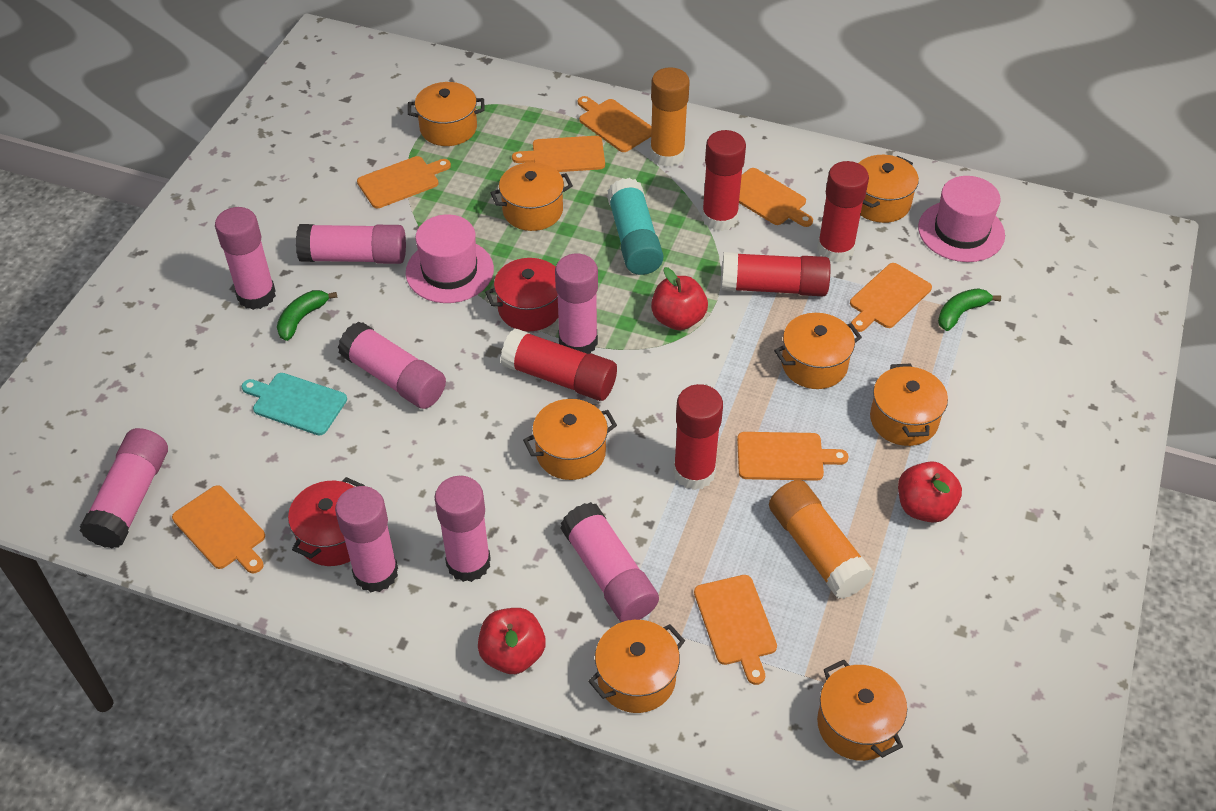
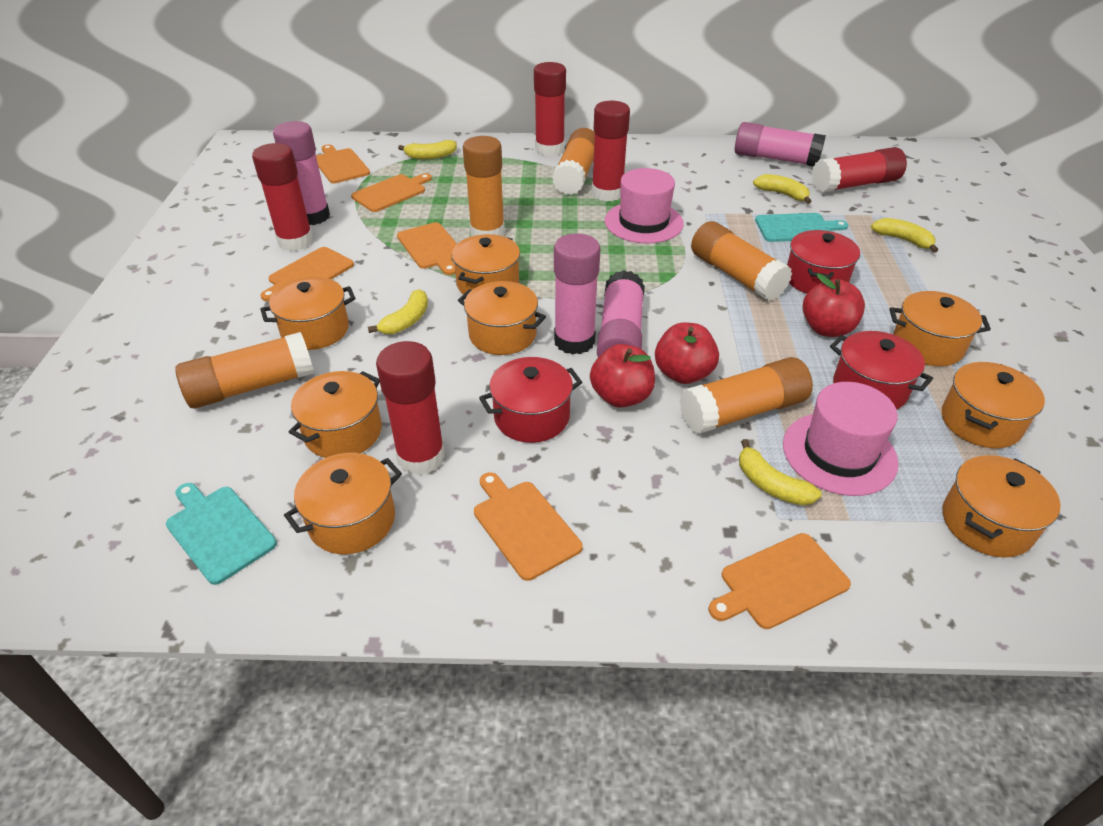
green banana: [277,290,337,341] [938,288,1001,331] = 2 -> none = 0
orange cutting board: [172,485,265,573] [357,156,451,208] [512,136,605,172] [578,96,652,152] [694,575,777,685] [737,432,848,481] [739,168,813,227] [850,263,932,332] = 8 -> [260,247,354,301] [316,144,370,183] [351,173,432,212] [397,222,457,275] [474,472,583,581] [709,533,851,629] = 6
orange glue stick: [650,67,690,167] [769,480,873,599] = 2 -> [175,332,314,408] [463,136,505,237] [552,128,595,195] [680,357,813,434] [691,221,792,301] = 5
pink glue stick: [80,428,168,549] [215,207,276,310] [296,224,406,264] [335,486,398,592] [338,321,446,409] [434,476,491,582] [555,254,598,354] [560,502,659,622] = 8 -> [273,121,330,225] [554,234,600,355] [597,270,645,357] [735,122,826,167] = 4
red pot: [288,477,365,566] [485,258,558,331] = 2 -> [479,357,582,443] [787,230,860,294] [830,331,933,410] = 3
turquoise cutting board: [242,373,347,435] = 1 -> [166,483,277,585] [755,213,848,242] = 2
turquoise glue stick: [607,178,663,275] = 1 -> none = 0
yellow banana: none = 0 -> [368,289,428,334] [398,140,457,159] [739,439,822,506] [753,174,812,204] [871,218,938,253] = 5

